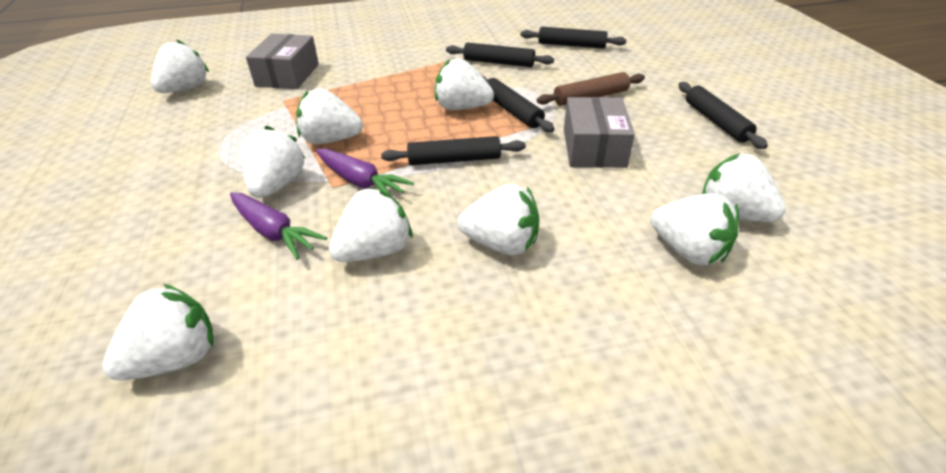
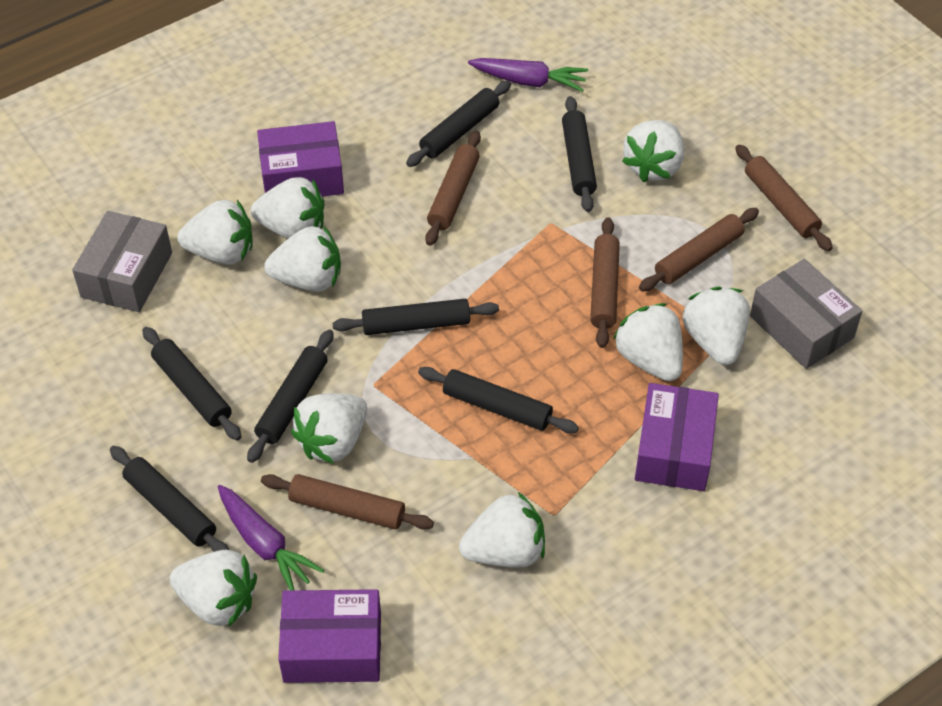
black rolling pin: [381,136,526,165] [446,42,554,67] [482,76,554,132] [521,27,626,49] [679,82,768,149] = 5 -> [110,446,229,552] [142,327,242,441] [247,329,333,463] [332,299,499,335] [406,80,511,167] [418,367,579,434] [562,96,597,212] = 7
brown rolling pin: [537,72,645,106] = 1 -> [261,474,434,530] [425,131,481,246] [590,217,620,348] [639,208,759,292] [735,145,833,251] = 5
purple box: none = 0 -> [257,121,344,196] [278,589,381,683] [635,383,719,491] = 3

